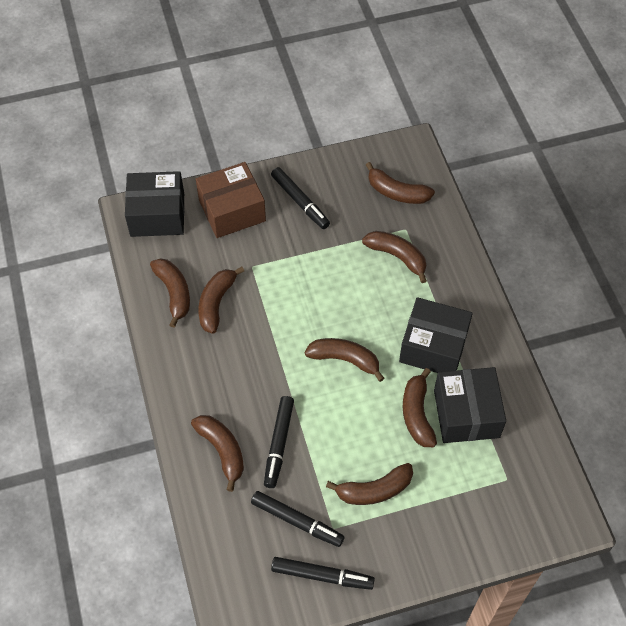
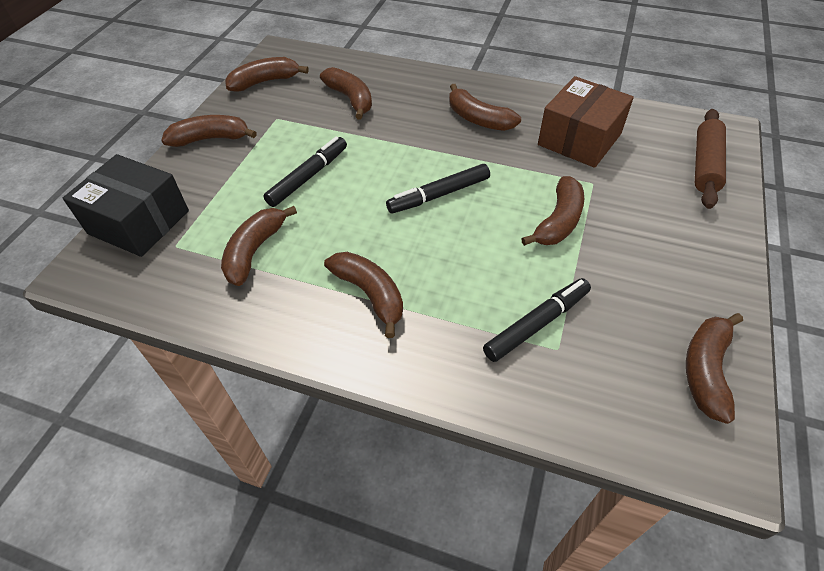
black box: [125,171,184,237] [399,297,473,373] [434,367,506,443] = 3 -> [63,154,189,257] = 1
black marker: [251,491,344,547] [264,396,294,488] [271,167,330,229] [271,557,375,590] = 4 -> [263,137,347,207] [386,164,490,214] [483,278,591,362] = 3
brown rolling pin: none = 0 -> [695,109,726,209] = 1

